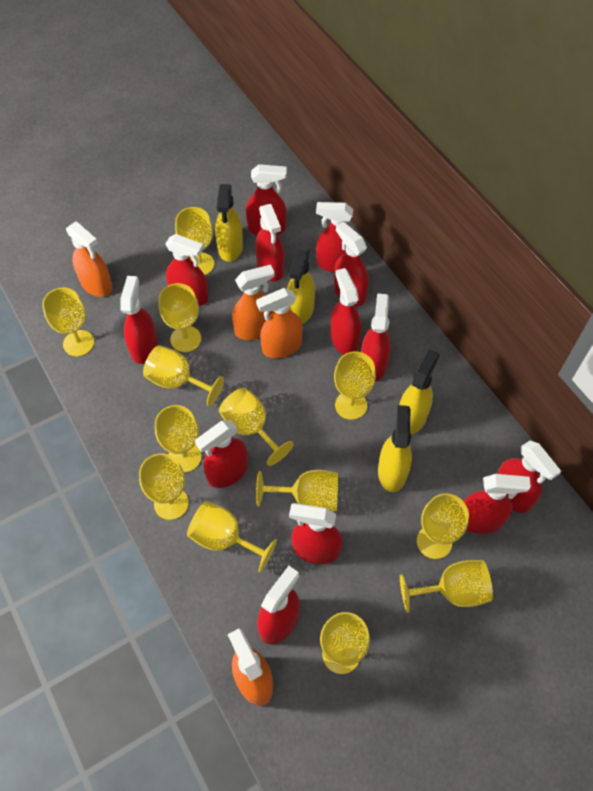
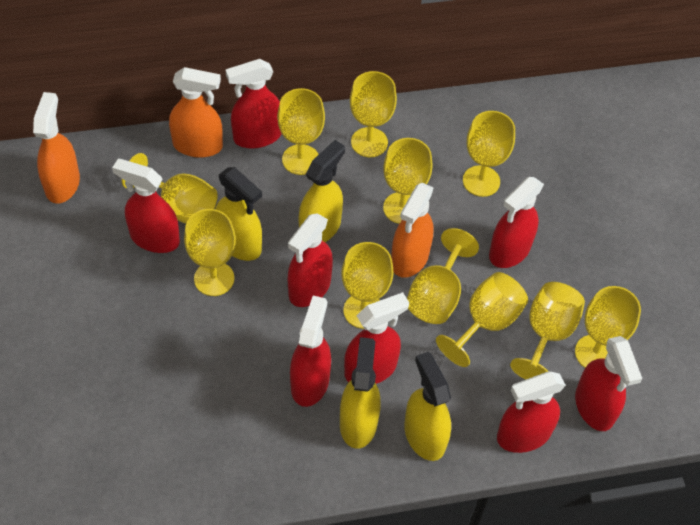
orange spray bottle: [66,221,113,297] [228,628,273,706] [232,265,275,340] [256,288,303,358] = 4 -> [33,92,80,204] [169,67,223,158] [391,183,434,278] = 3
red spray bottle: [121,276,158,364] [165,234,209,306] [195,420,248,488] [246,164,287,235] [255,204,284,281] [257,566,300,644] [289,503,342,564] [316,202,353,272] [330,268,361,354] [334,222,369,306] [361,293,391,381] [463,474,531,534] [497,441,562,513] = 13 -> [112,159,180,253] [226,59,282,149] [288,213,333,307] [290,295,331,407] [344,292,409,384] [489,177,544,268] [497,371,566,453] [575,336,642,431] = 8
yellow goblet: [42,288,94,356] [139,454,189,520] [143,345,224,406] [155,405,202,473] [159,283,201,352] [175,207,215,275] [187,501,277,573] [219,388,294,466] [256,470,338,512] [320,612,370,674] [334,352,376,420] [400,560,493,613] [417,493,469,559] = 13 -> [122,153,218,224] [184,209,236,296] [277,88,325,175] [342,242,393,329] [350,71,397,157] [383,138,433,224] [407,228,479,324] [436,272,528,367] [463,111,515,197] [510,282,585,380] [575,286,641,368] = 11

